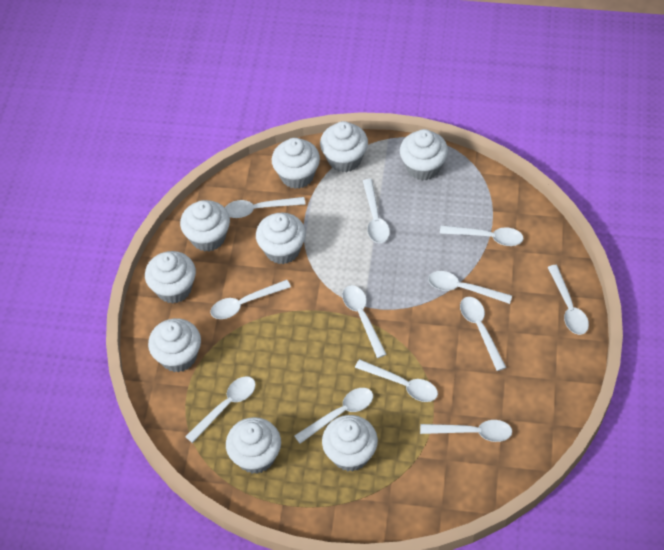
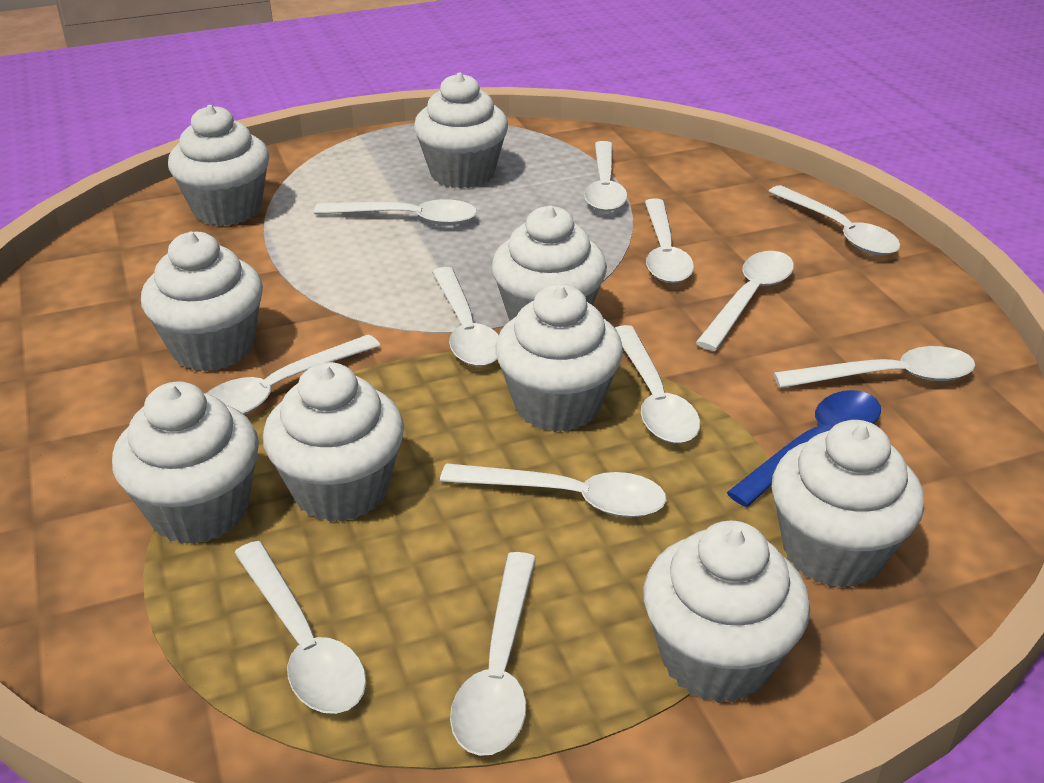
blue spoon: none = 0 -> [727,390,881,507] = 1

